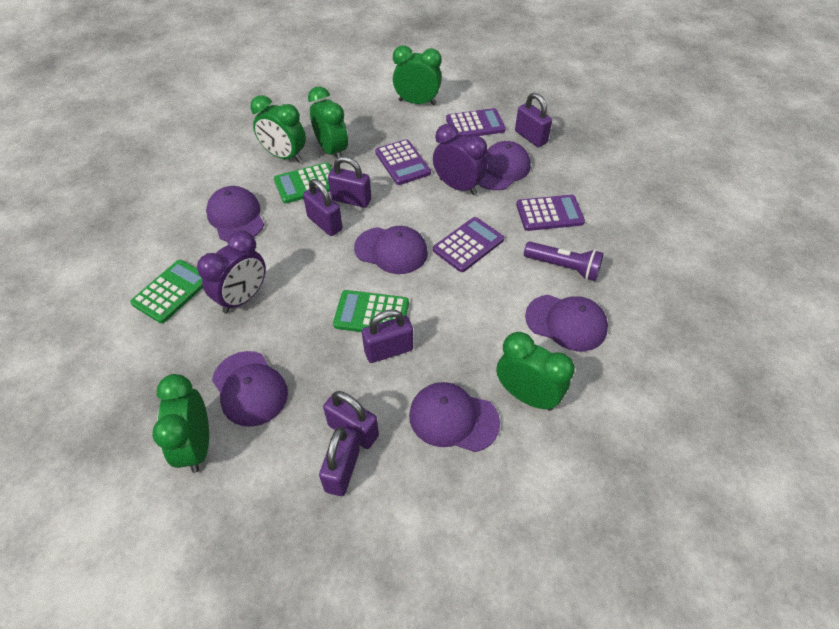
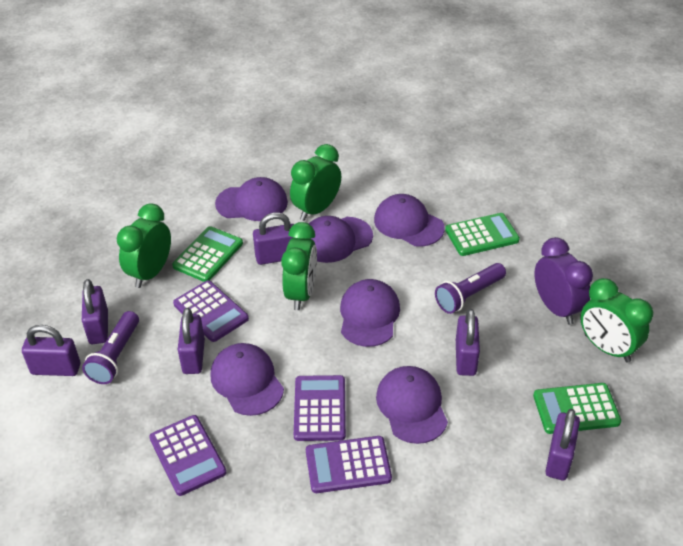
green clock: [152,374,209,473] [250,95,306,163] [308,87,348,158] [393,45,442,105] [496,332,575,411] = 5 -> [117,203,171,288] [281,222,317,310] [290,144,341,221] [580,278,653,363] = 4
purple clock: [197,230,266,314] [433,124,487,195] = 2 -> [534,237,593,325] = 1
purple flashlight: [524,242,604,281] = 1 -> [82,311,139,384] [435,263,506,314] = 2

